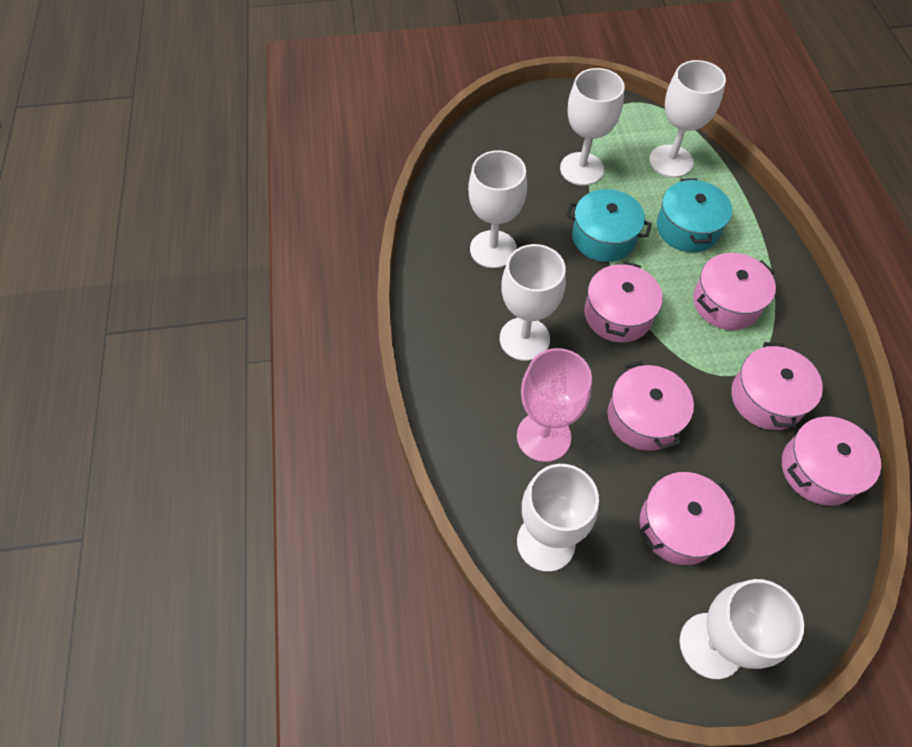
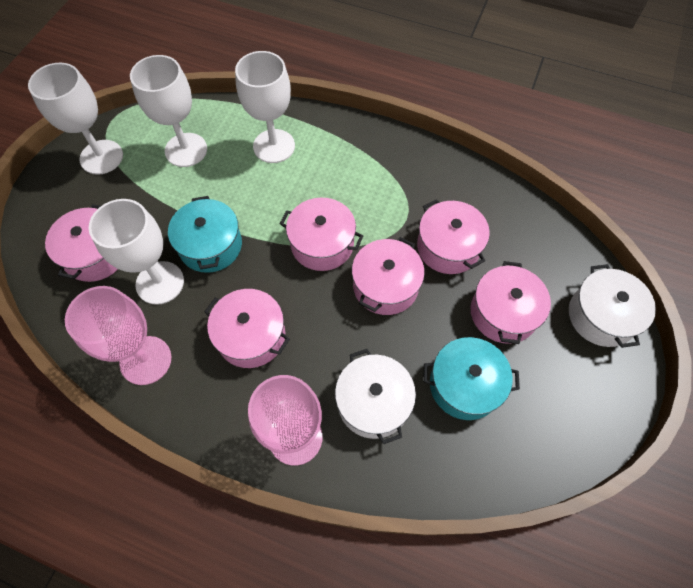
pink goblet: [517,348,592,462] = 1 -> [65,286,172,385] [248,375,322,466] = 2
white goblet: [468,150,527,268] [500,244,566,361] [517,464,599,572] [560,68,625,186] [649,60,726,178] [680,579,804,679] = 6 -> [28,62,123,175] [88,199,184,305] [130,55,207,167] [235,51,295,163] = 4
white pot: none = 0 -> [335,349,416,444] [569,264,656,348] = 2

